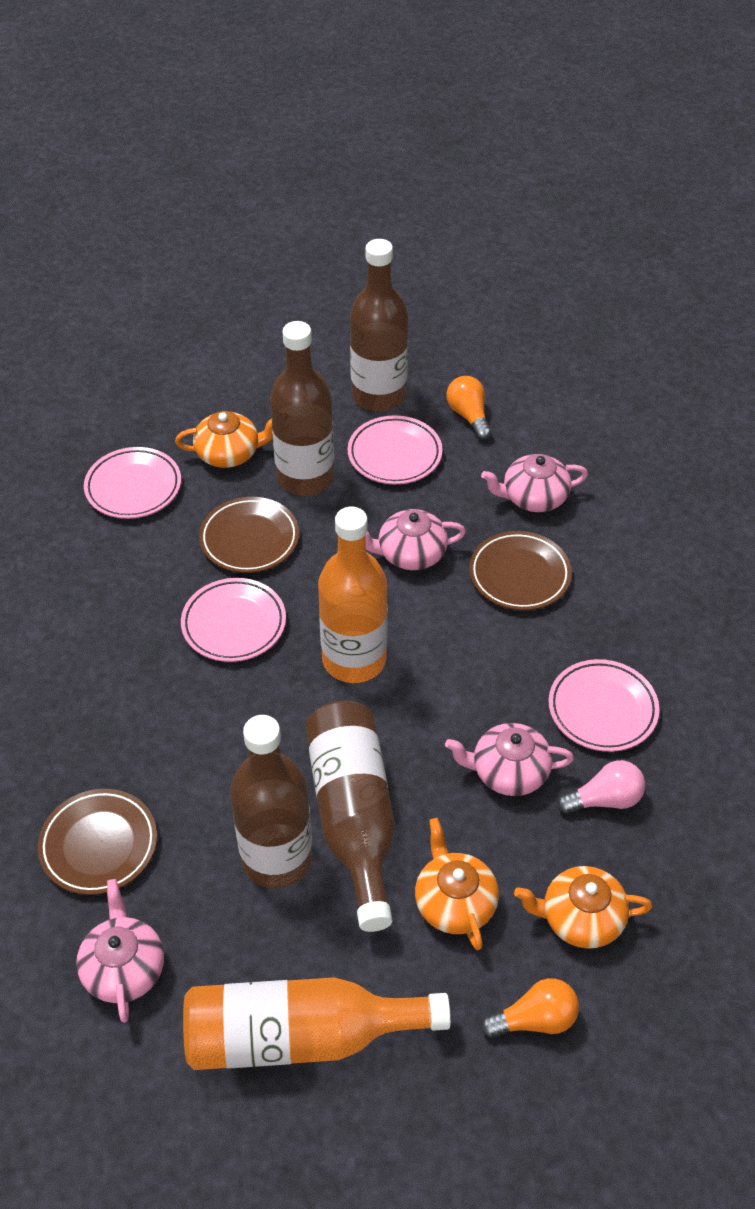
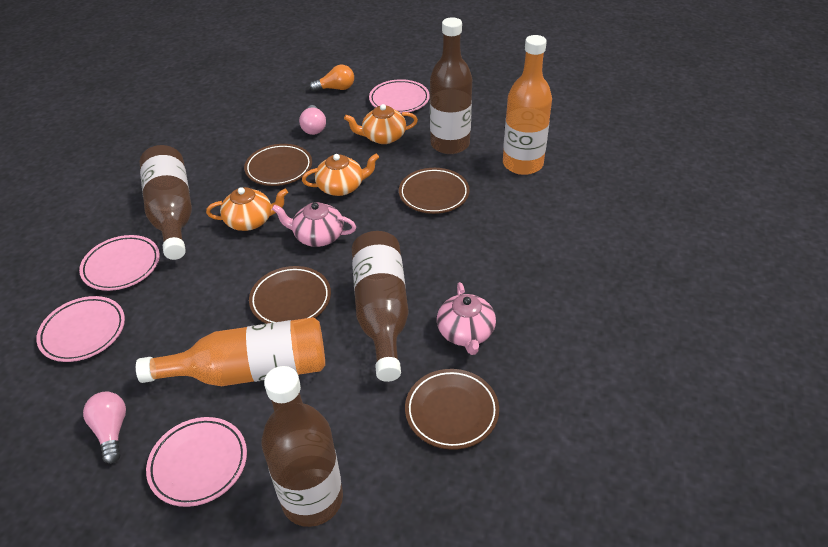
brown plate: [38,789,157,895] [199,497,299,573] [469,531,572,610] = 3 -> [244,144,312,186] [249,266,331,324] [399,168,470,214] [405,369,499,450] = 4
orange light bulb: [446,376,491,440] [480,978,579,1038] = 2 -> [309,65,354,92] = 1
pink light bulb: [557,760,645,814] = 1 -> [83,392,126,464] [299,105,326,135] = 2
pink teapot: [76,879,164,1023] [365,509,466,570] [445,723,574,796] [481,454,588,512] = 4 -> [272,202,356,247] [437,282,496,355] = 2

